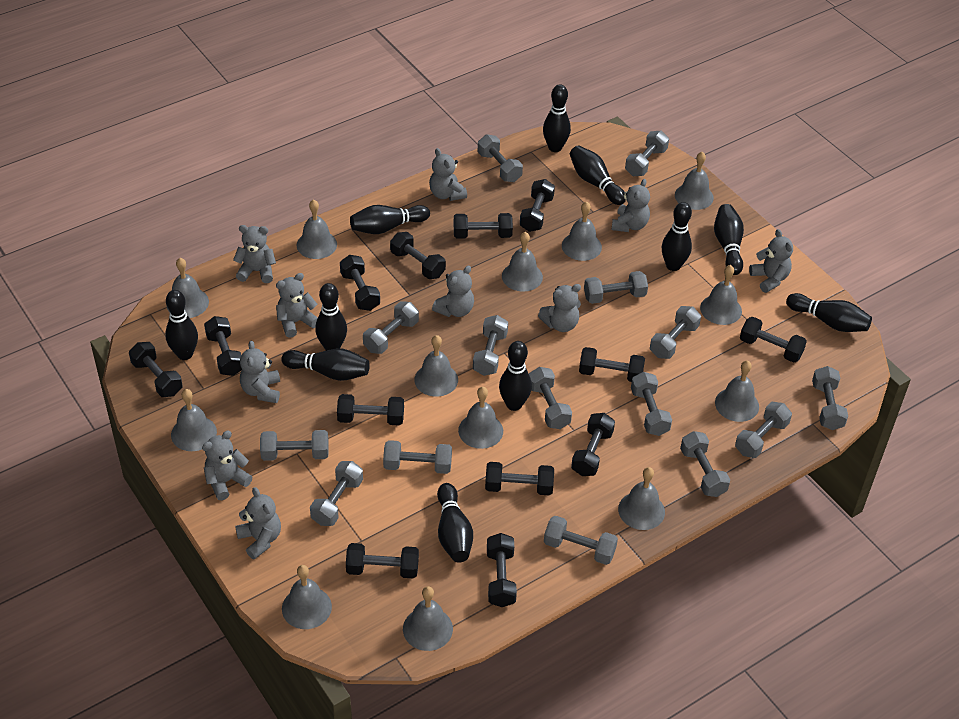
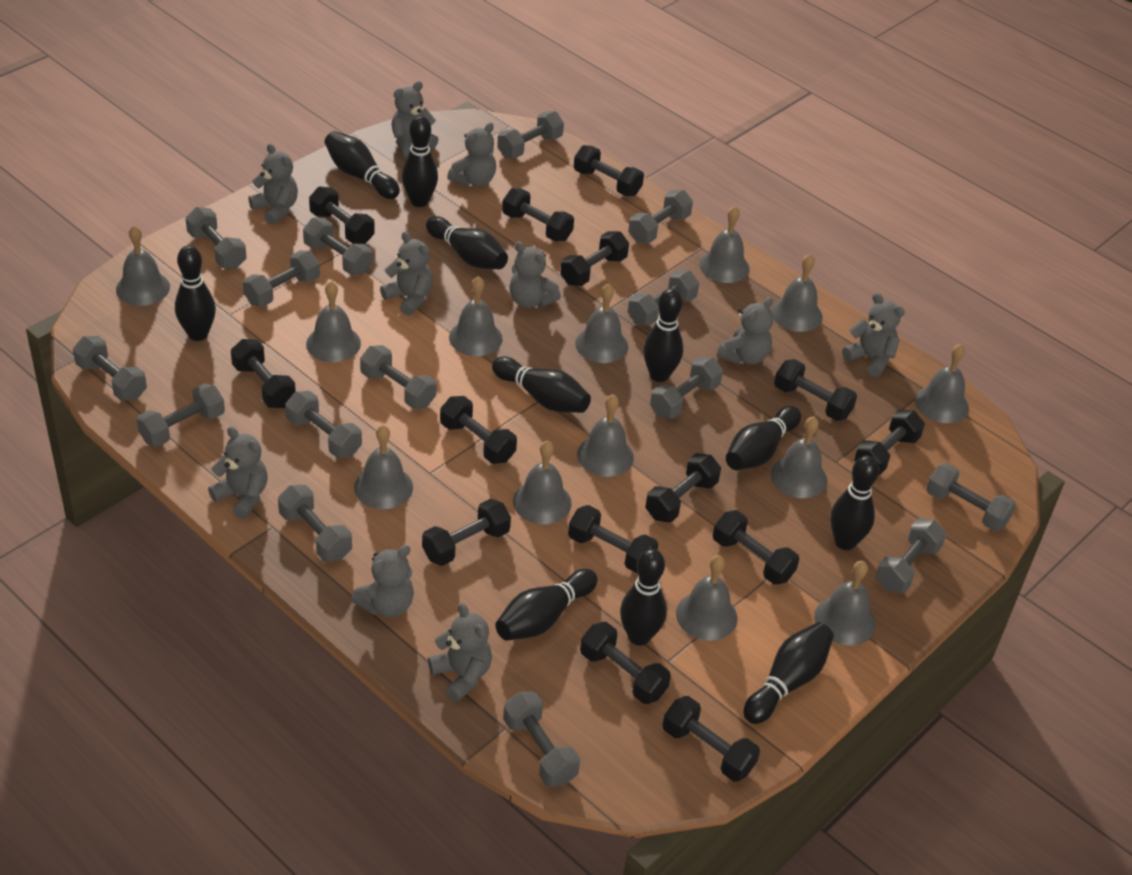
black dumbbell: [129,342,183,397] [204,316,242,376] [337,394,404,426] [340,255,380,311] [346,543,419,579] [390,232,446,279] [454,213,513,238] [485,462,554,496] [487,533,517,607] [520,179,555,232] [571,413,615,476] [579,347,645,382] [740,317,807,363] = 13 -> [231,339,296,408] [309,186,375,244] [422,499,511,566] [440,396,517,464] [502,188,574,241] [560,231,629,286] [568,505,658,574] [574,145,644,196] [580,622,671,704] [645,453,721,523] [663,696,760,781] [712,510,799,585] [774,359,857,421] [854,409,925,475] = 14

